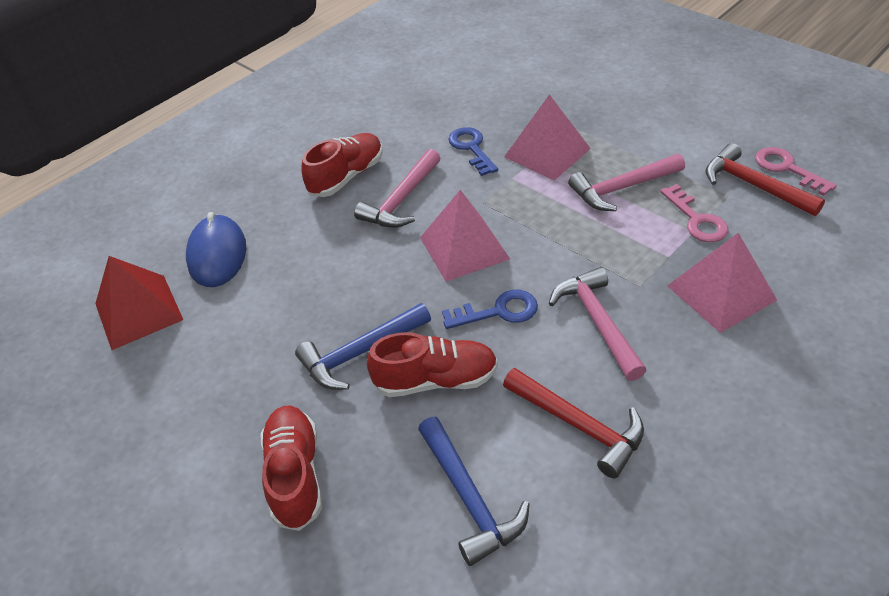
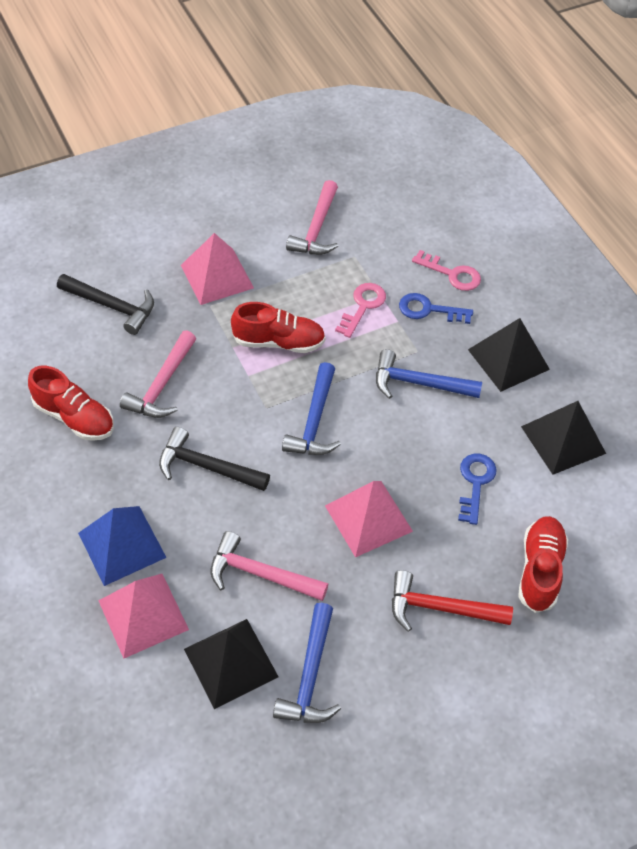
black hammer: none = 0 -> [57,274,154,335] [159,427,270,491] = 2
black pyramid: none = 0 -> [184,619,278,709] [468,318,550,392] [521,401,606,475] = 3
blue hammer: [295,303,431,390] [418,417,529,566] = 2 -> [273,603,341,723] [282,362,341,455] [376,349,482,399] = 3
blue mouse: [186,212,246,287] = 1 -> none = 0
blue pyramid: none = 0 -> [78,506,167,586] = 1
red hammer: [503,368,644,478] [705,143,825,216] = 2 -> [392,570,513,632] = 1
red pyramid: [95,256,183,350] = 1 -> none = 0

